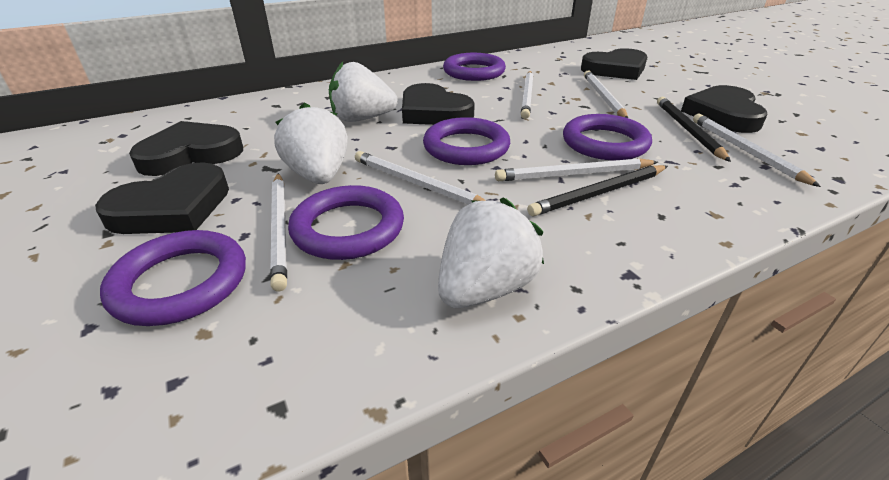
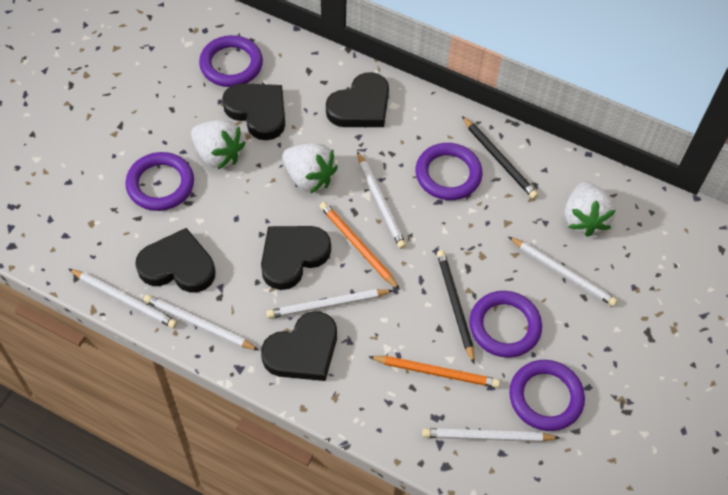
orange pencil: none = 0 -> [320,202,400,290] [368,356,500,388] = 2

